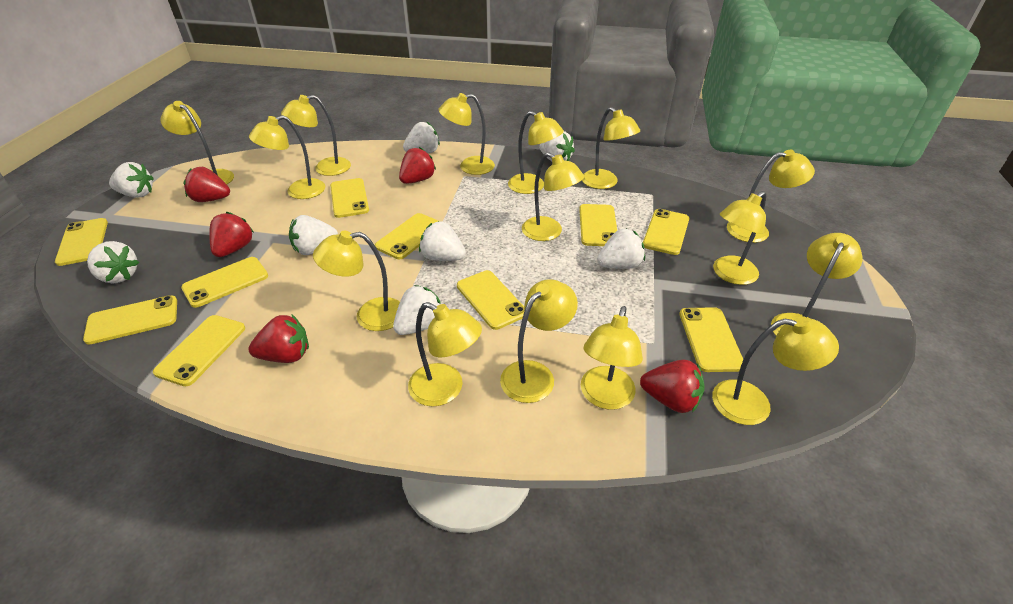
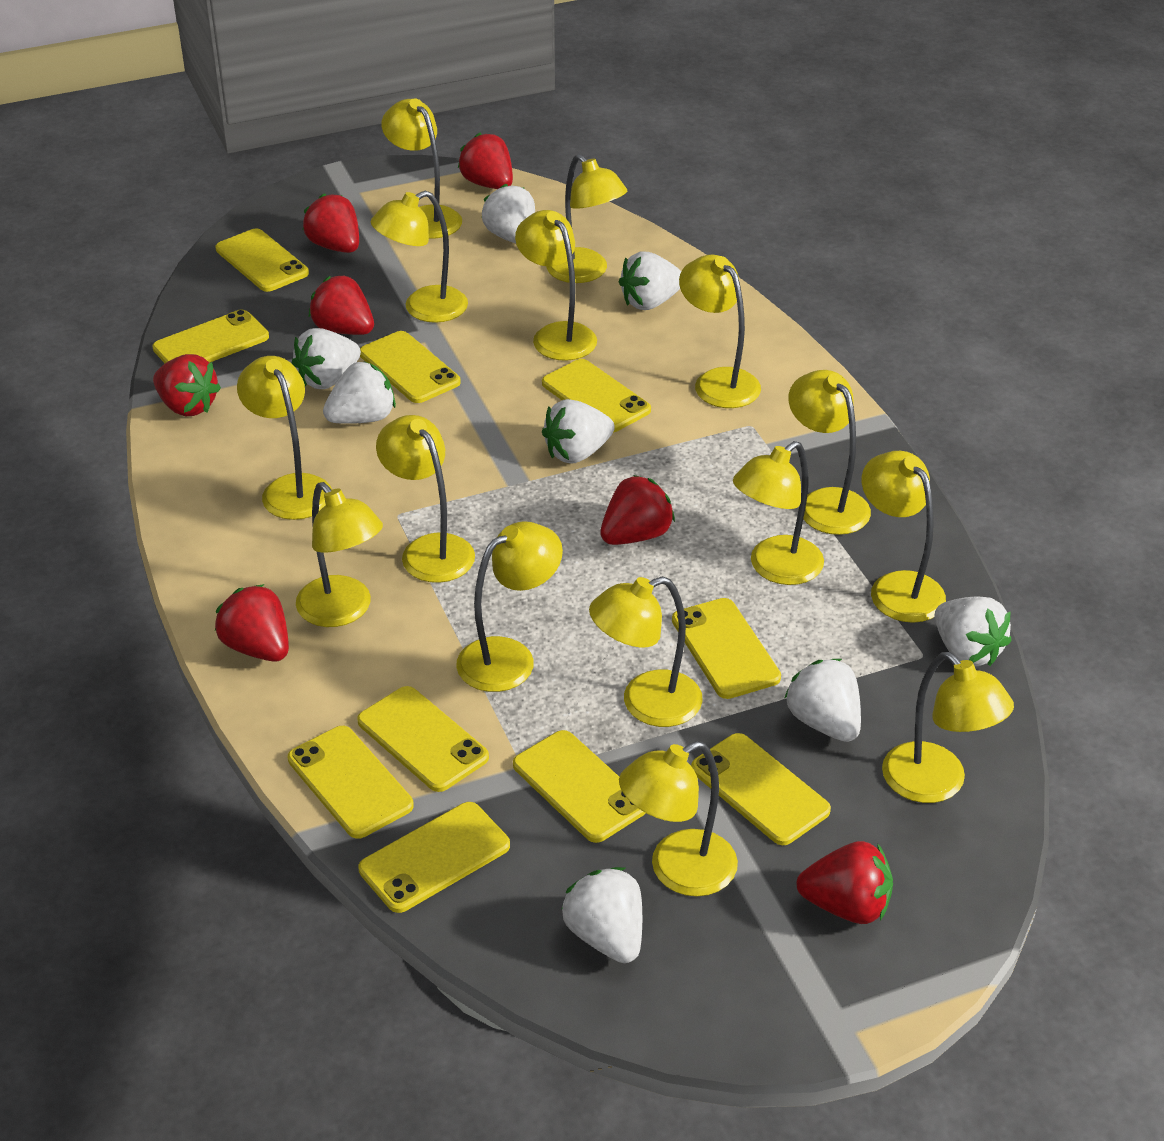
red strawberry: [183,167,230,202] [209,212,253,257] [248,314,309,363] [399,147,436,184] [640,360,705,413] = 5 -> [153,354,221,416] [215,584,289,662] [303,193,359,253] [308,275,374,335] [458,133,513,189] [600,475,675,545] [796,841,893,924] = 7

